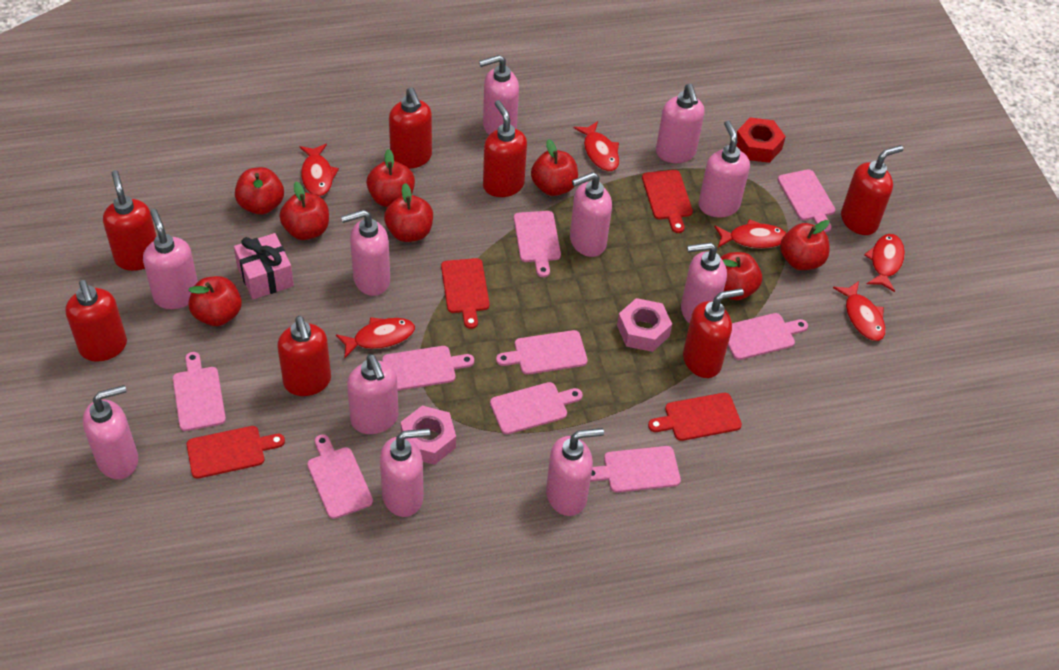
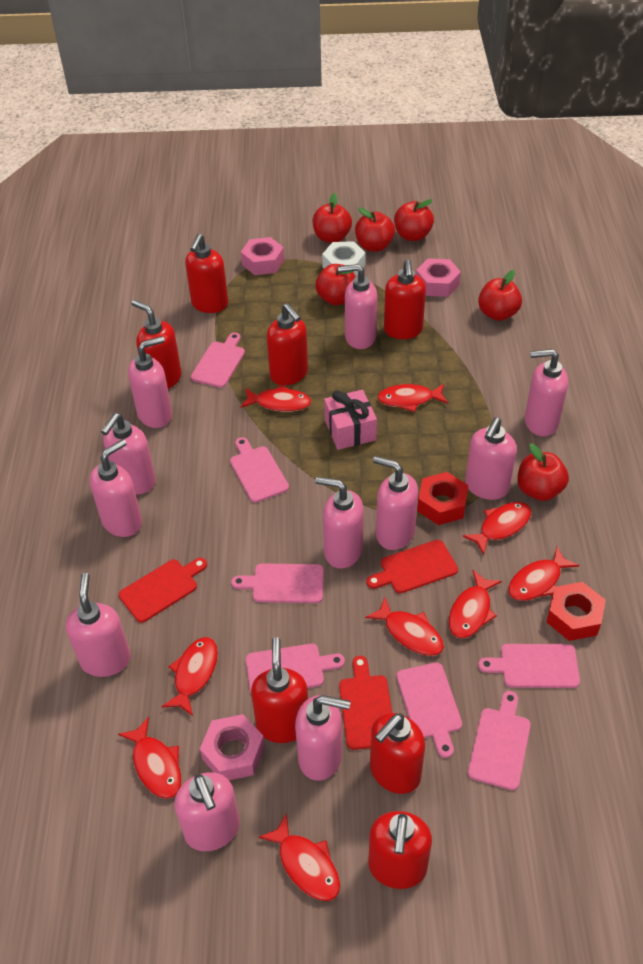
pink cutting board: [173,352,226,431] [307,434,373,519] [382,346,474,391] [490,382,583,435] [496,330,588,375] [514,211,561,277] [590,446,681,493] [728,313,808,360] [778,169,835,232] = 9 -> [191,332,245,388] [230,437,289,503] [231,563,324,603] [246,644,345,693] [397,663,462,758] [468,691,531,790] [478,644,580,688] = 7
pink nut: [401,406,456,465] [617,298,672,352] = 2 -> [200,714,265,780] [241,237,284,275] [416,258,461,297] = 3
red apple: [188,276,242,326] [235,167,284,215] [279,182,329,240] [367,149,415,207] [384,183,433,242] [531,139,578,196] [720,252,762,300] [780,220,830,270] = 8 -> [313,193,352,243] [315,264,356,306] [355,208,395,252] [394,199,434,241] [478,270,522,321] [517,443,569,501] = 6
red cutting board: [187,426,285,479] [441,258,489,329] [642,170,693,233] [648,393,742,441] = 4 -> [119,558,207,623] [339,656,392,750] [366,540,458,593] = 3
red fish: [299,144,339,196] [336,317,415,358] [574,121,619,171] [714,219,786,249] [833,281,886,341] [864,234,905,292] = 6 -> [118,717,181,799] [161,637,218,716] [241,385,311,412] [258,813,340,901] [365,597,444,656] [377,384,448,412] [449,570,502,638] [462,502,531,555] [508,547,579,601] = 9
red nut: [736,117,786,163] = 1 -> [417,472,469,525] [547,582,606,641] = 2
white nut: none = 0 -> [322,241,366,277] = 1

